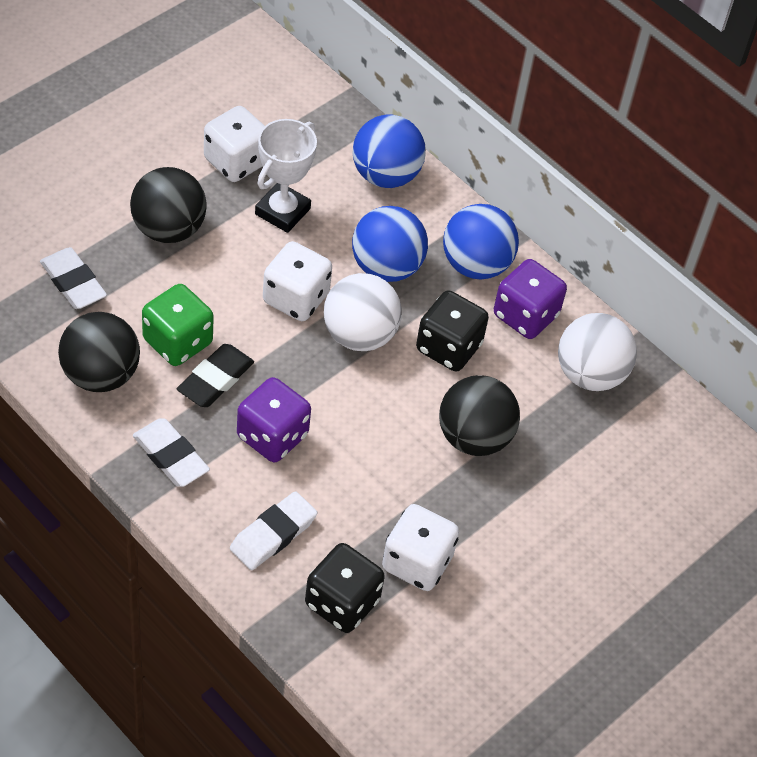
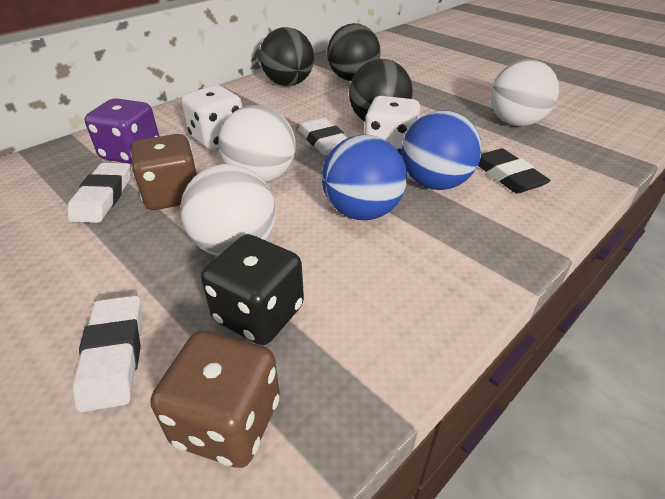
black dice: [305,543,385,633] [416,290,489,372] = 2 -> [201,235,304,345] = 1
blue ball: [352,115,426,188] [352,206,428,282] [443,204,519,279] = 3 -> [322,134,407,220] [402,110,482,190] = 2
brown dice: none = 0 -> [130,134,197,210] [151,331,280,468] = 2
green dice: [142,284,214,366] = 1 -> none = 0
purple dice: [237,377,311,462] [494,259,567,339] = 2 -> [85,98,160,164] = 1
white ball: [324,273,402,351] [558,313,637,391] = 2 -> [180,164,276,256] [218,105,296,182] [490,59,559,126] = 3
white dice: [204,106,265,182] [263,241,332,321] [382,504,459,591] = 3 -> [181,85,242,150] [365,96,420,156] = 2
white trophy: [255,119,317,233] = 1 -> none = 0

